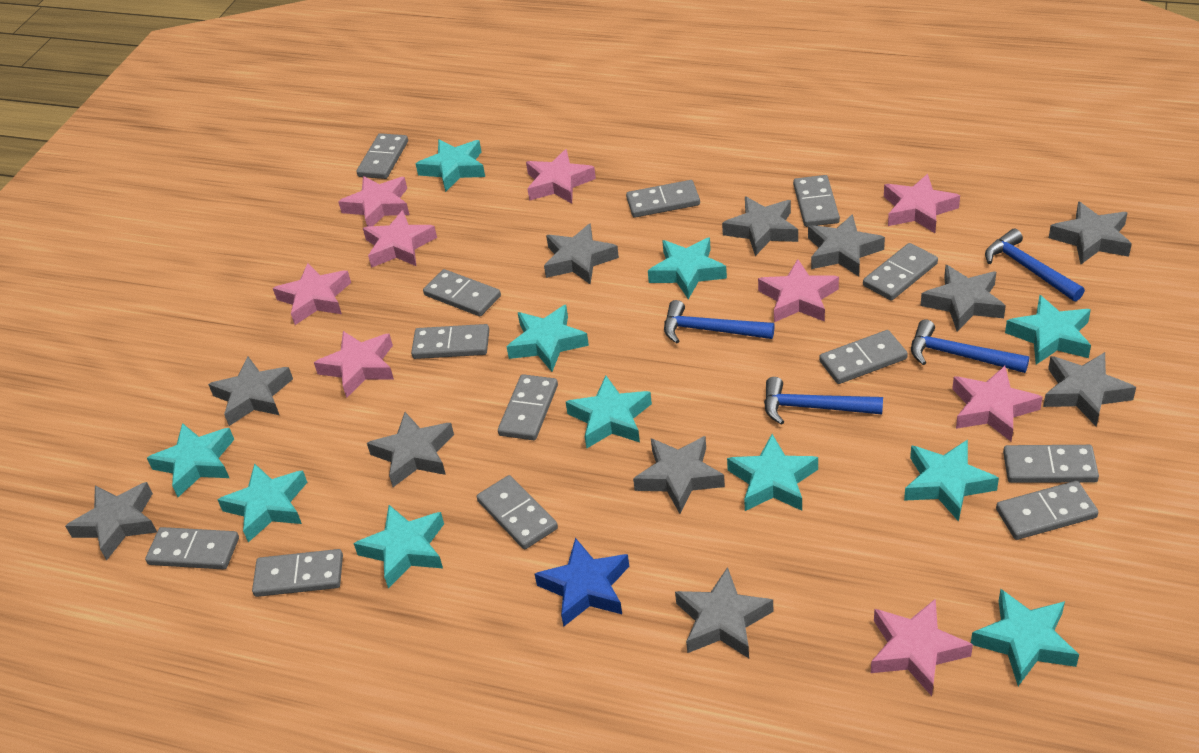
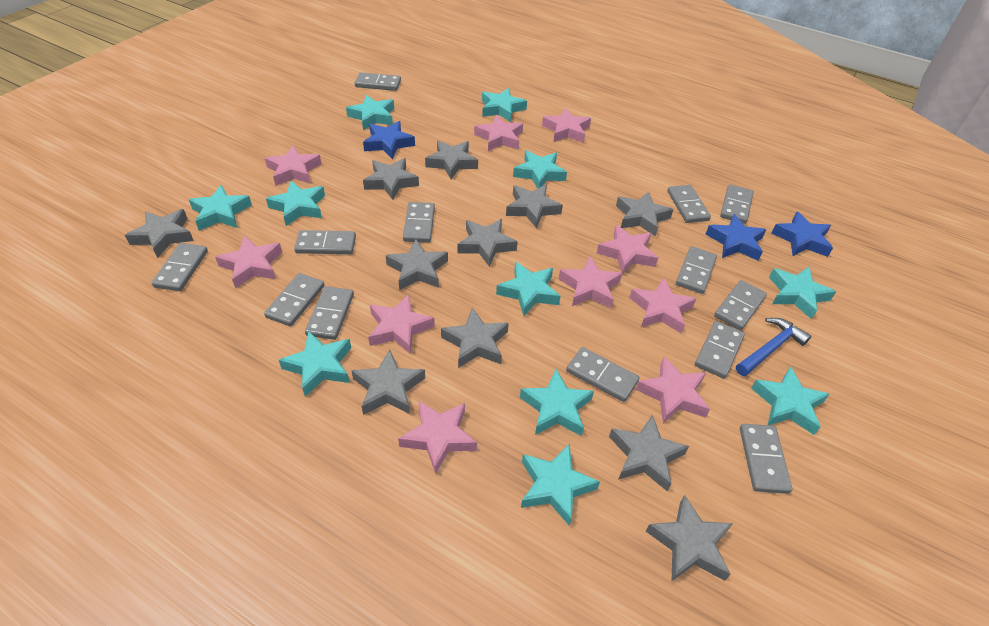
blue hammer: [664,300,775,343] [764,377,883,425] [911,319,1030,373] [985,229,1085,301] = 4 -> [736,318,811,376] = 1
blue star: [535,538,629,626] = 1 -> [363,121,415,159] [706,214,767,261] [772,212,833,257] = 3
pink star: [273,263,351,325] [314,331,394,398] [338,176,409,227] [363,210,437,268] [526,149,596,204] [758,259,839,322] [871,599,973,696] [884,174,960,233] [952,366,1043,441] = 9 -> [215,236,282,289] [265,145,321,186] [368,295,435,354] [398,400,477,475] [474,115,523,151] [542,108,591,143] [559,256,622,308] [597,225,658,275] [629,278,696,334] [636,357,710,423] = 10

